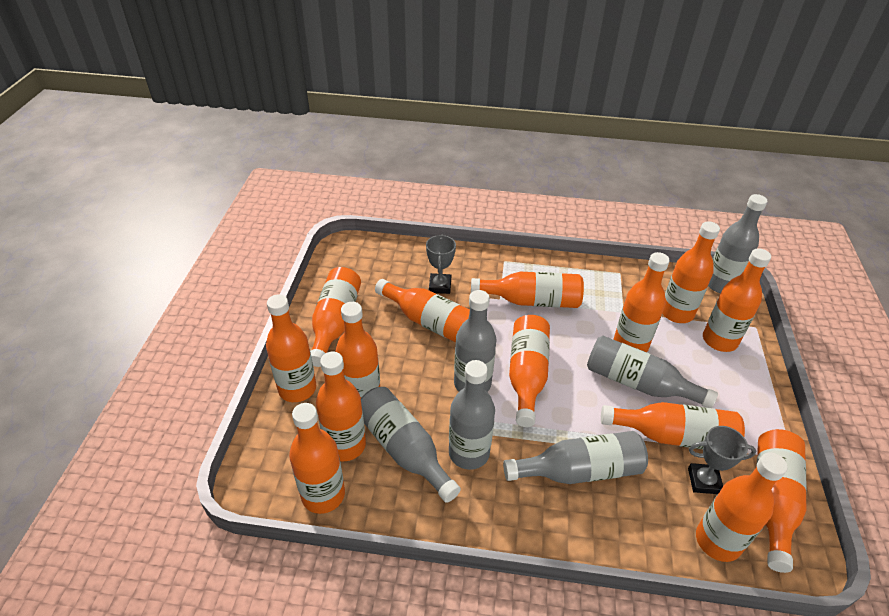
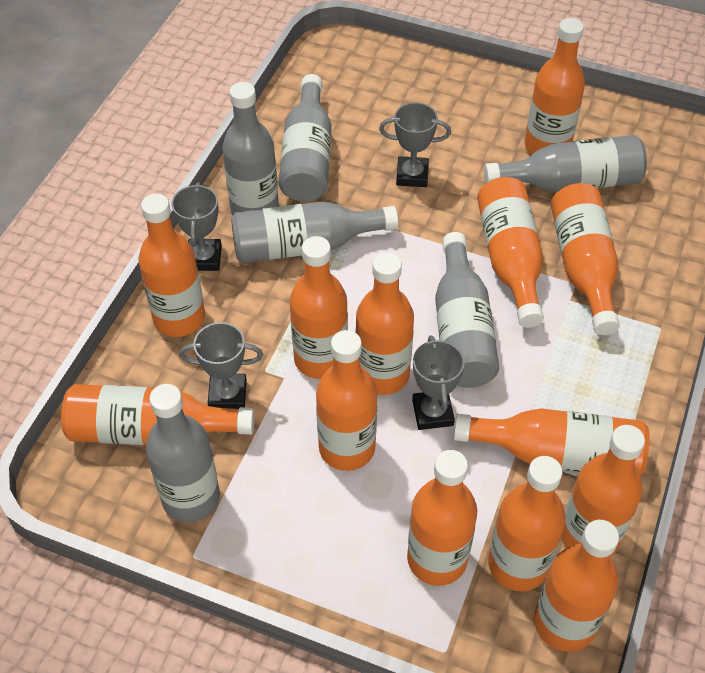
grey trophy: [426,234,456,294] [688,426,756,494] = 2 -> [172,182,222,271] [179,322,263,409] [379,102,451,187] [412,336,465,430] = 4
orange bottle: [266,294,316,402] [289,403,345,514] [310,267,361,367] [316,352,366,461] [335,302,380,398] [375,279,470,343] [471,272,584,308] [509,315,550,427] [601,402,745,449] [614,252,670,352] [662,221,720,323] [696,452,788,562] [703,248,771,352] [757,429,807,573] = 14 -> [61,384,254,445] [138,194,205,337] [290,236,348,379] [316,330,377,471] [355,252,414,395] [407,450,478,586] [454,408,650,476] [477,177,544,328] [488,456,566,592] [525,18,585,155] [534,520,619,652] [551,183,620,335] [561,425,645,557] = 13

